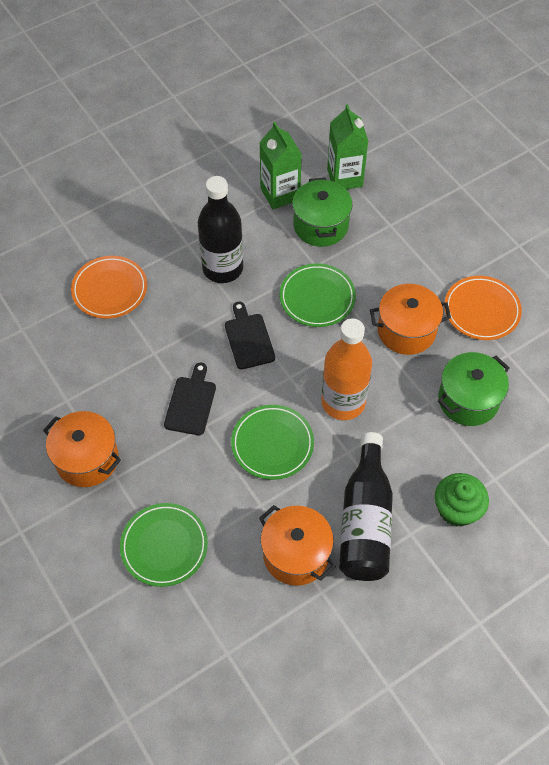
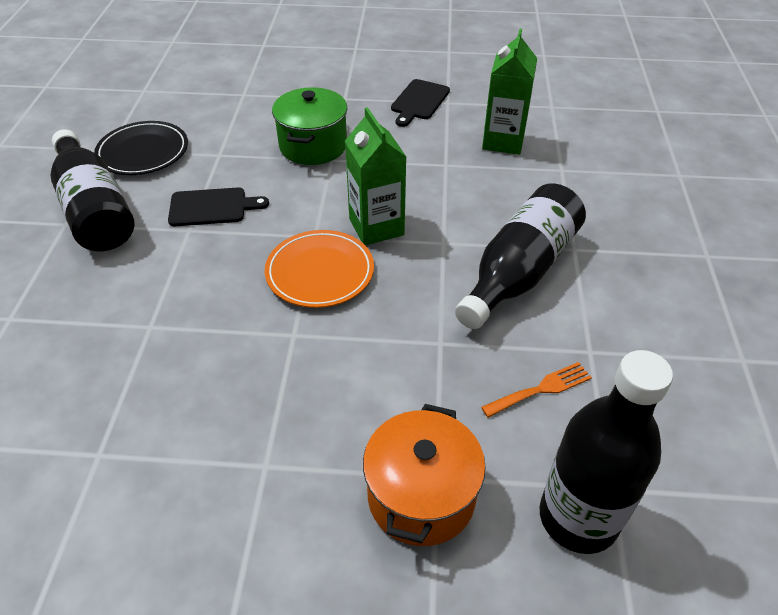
black bottle: [198,176,243,283] [339,432,393,581] = 2 -> [51,129,135,251] [455,183,586,329] [540,350,673,554] = 3
black plate: none = 0 -> [94,121,188,175] = 1
green cupcake: [435,473,489,527] = 1 -> none = 0
green plate: [120,503,208,587] [231,405,314,480] [280,263,356,327] = 3 -> none = 0
green pot: [292,178,353,247] [438,352,509,426] = 2 -> [272,87,347,165] = 1
orange bottle: [321,318,372,420] = 1 -> none = 0
orange fork: none = 0 -> [481,362,592,418] = 1
orange plate: [71,256,147,319] [444,276,522,340] = 2 -> [265,230,374,308] = 1
orange pot: [43,411,121,487] [259,505,336,586] [370,284,451,355] = 3 -> [363,404,486,546] = 1

